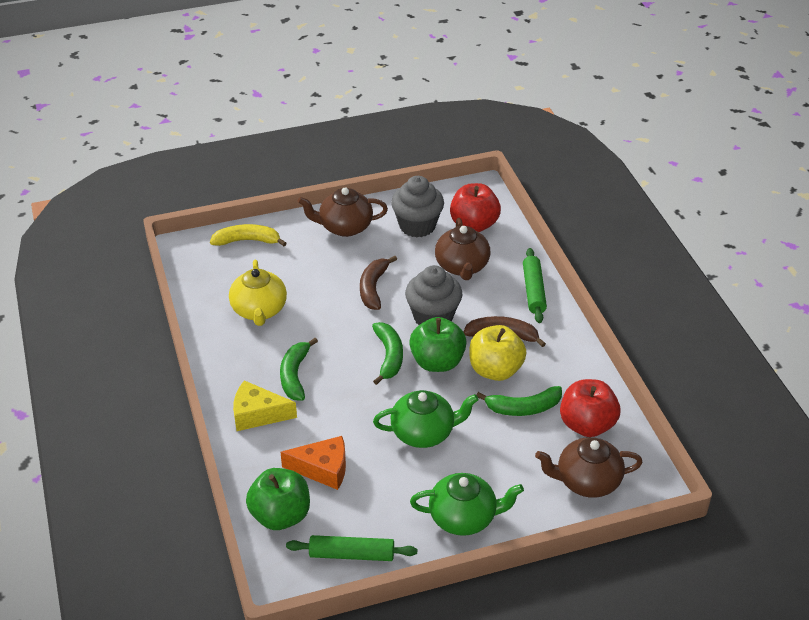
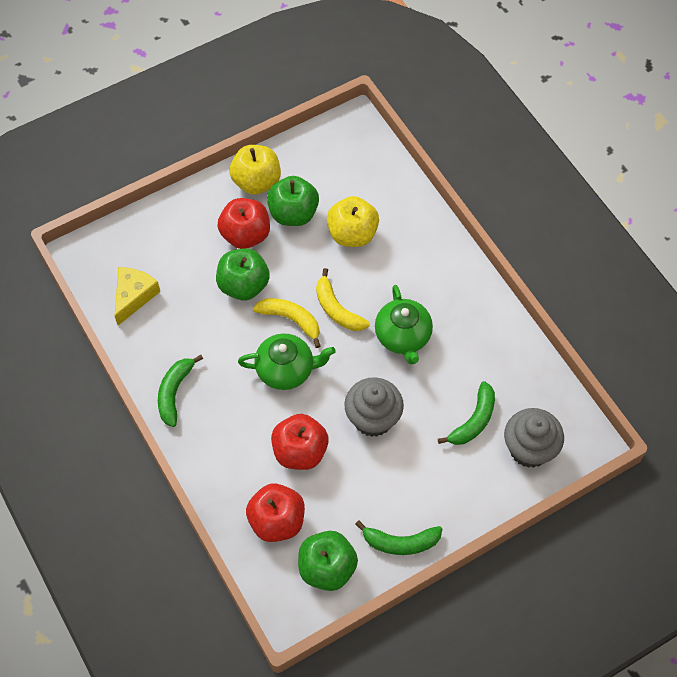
brown banana: [360,256,397,310] [463,316,546,347] = 2 -> none = 0
brown teapot: [298,187,388,237] [435,218,490,280] [535,437,643,498] = 3 -> none = 0
green apple: [246,468,310,530] [409,317,466,372] = 2 -> [216,248,270,300] [267,176,319,226] [298,531,358,591] = 3
green rolling pin: [286,535,417,561] [523,248,547,323] = 2 -> none = 0
orange cheese: [280,436,346,490] = 1 -> none = 0
red apple: [450,183,501,232] [560,379,620,437] = 2 -> [218,198,270,249] [246,484,305,542] [271,414,329,470] = 3
yellow apple: [469,325,526,381] = 1 -> [229,145,281,195] [327,196,379,247] = 2
yellow banana: [210,224,287,246] = 1 -> [253,298,320,348] [316,268,370,331] = 2
yellow teapot: [229,260,287,326] = 1 -> none = 0

